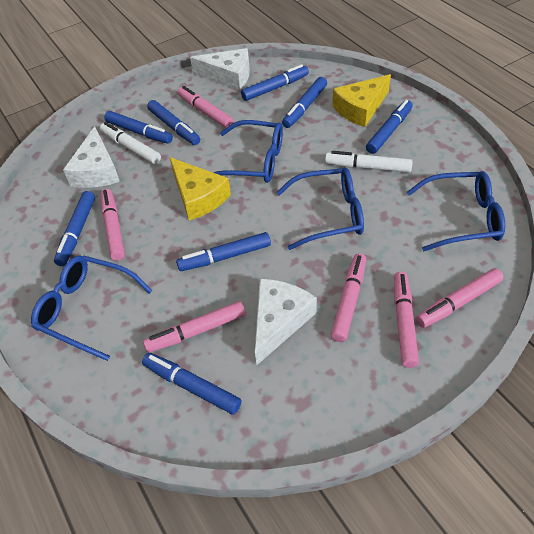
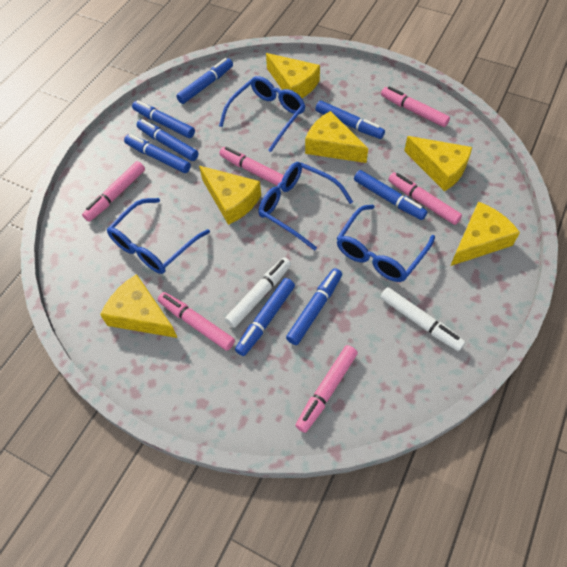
white cheese: [63,126,120,188] [190,48,250,90] [255,279,317,365] = 3 -> none = 0
yellow cheese: [170,157,231,220] [332,74,391,127] = 2 -> [100,274,177,338] [199,166,261,225] [266,53,320,98] [305,111,368,163] [404,136,472,191] [451,202,520,266] = 6

